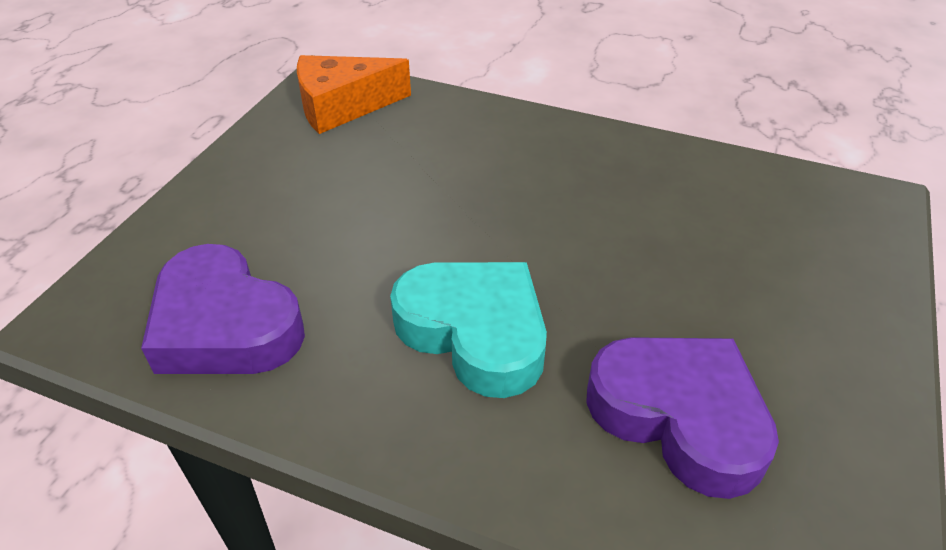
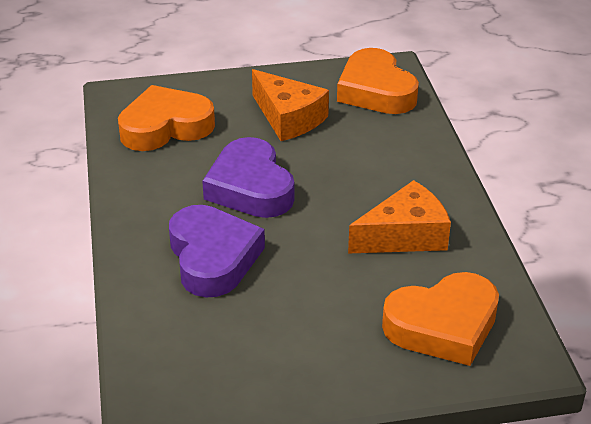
orange cheese: [297,55,411,134] = 1 -> [252,69,329,141] [348,180,451,254] = 2
orange heart: none = 0 -> [118,85,215,151] [337,48,419,114] [382,272,499,366] = 3
turquoise heart: [390,262,547,398] = 1 -> none = 0

